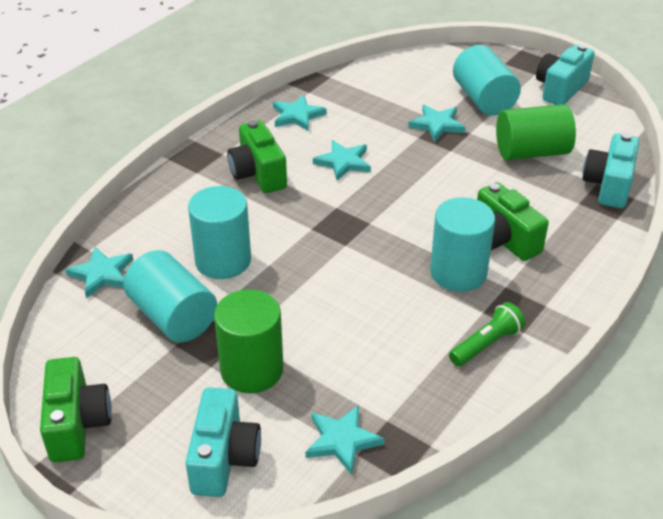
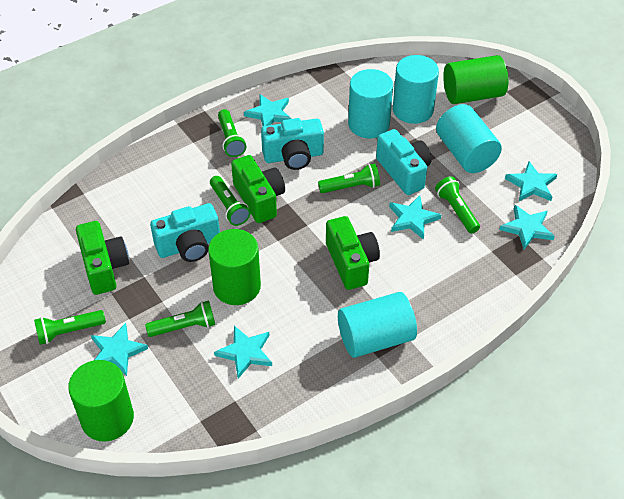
green cylinder: [214,289,284,393] [496,104,576,160] = 2 -> [68,360,134,442] [208,229,261,305] [443,55,508,104] = 3
green flashlight: [449,302,525,366] = 1 -> [34,310,106,345] [145,300,215,337] [210,176,250,226] [218,109,246,157] [318,163,380,193] [435,176,480,234] = 6
turquoise star: [65,247,133,298] [273,95,327,131] [305,405,384,475] [313,140,371,181] [408,104,465,142] = 5 -> [91,323,148,376] [214,326,272,379] [244,94,292,127] [389,195,441,240] [499,205,555,249] [505,161,557,201] = 6

